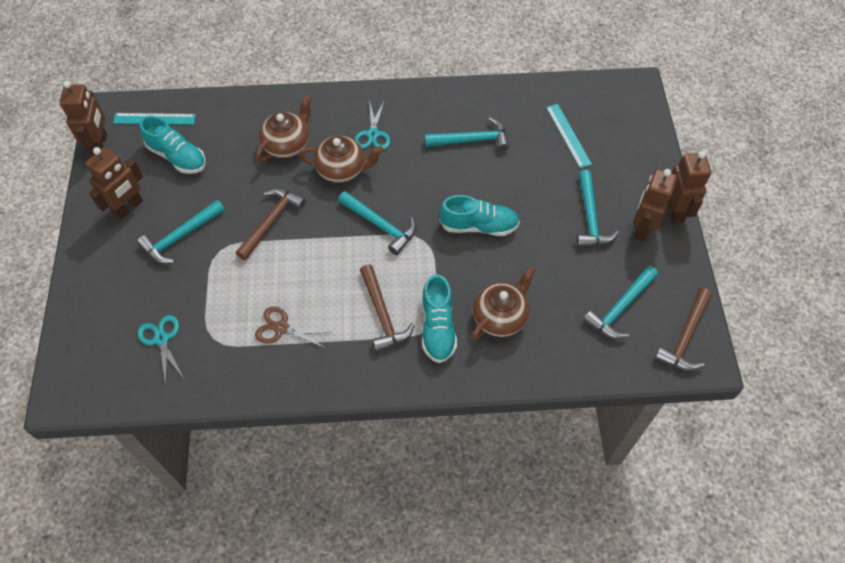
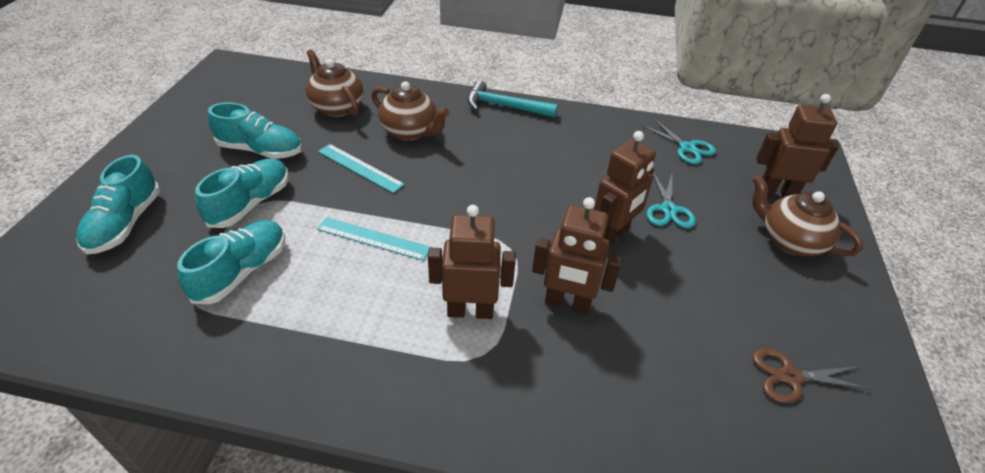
brown hammer: [236,188,306,260] [360,264,415,352] [654,288,712,371] = 3 -> none = 0
turquoise hammer: [137,200,225,264] [338,191,416,255] [425,117,510,151] [576,170,619,247] [583,266,658,339] = 5 -> [467,80,558,118] = 1
turquoise shoe: [140,116,206,174] [422,274,457,363] [439,195,520,236] = 3 -> [76,155,160,255] [177,220,285,304] [195,158,288,228] [208,102,302,159] = 4

